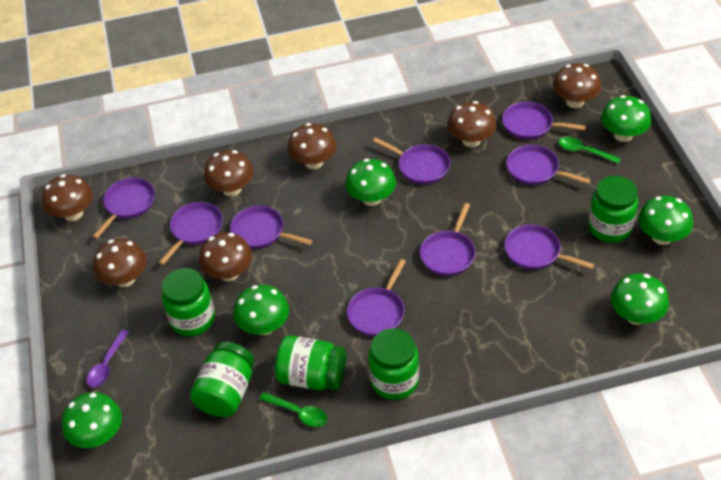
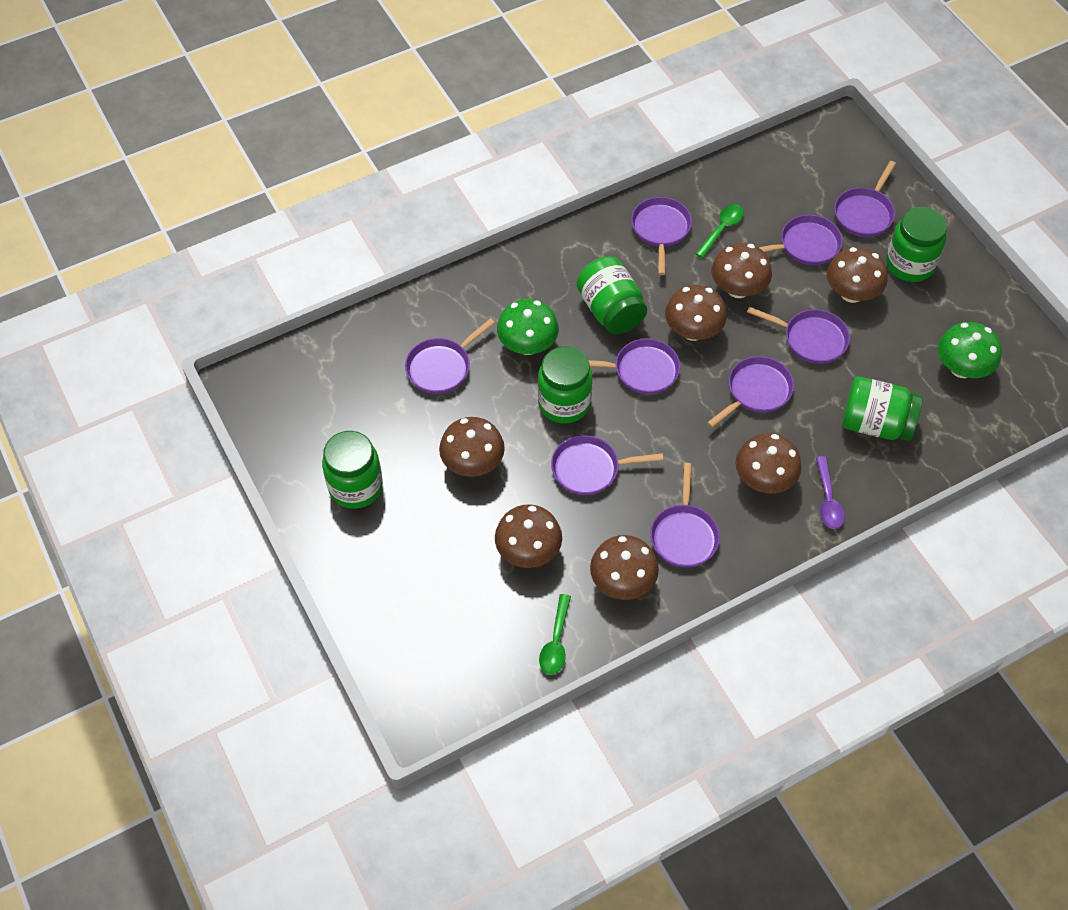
green mushroom: [62,392,122,448] [234,285,289,335] [345,159,396,206] [601,95,651,142] [611,273,669,325] [638,196,693,245] = 6 -> [497,299,559,355] [938,322,1002,378] = 2

